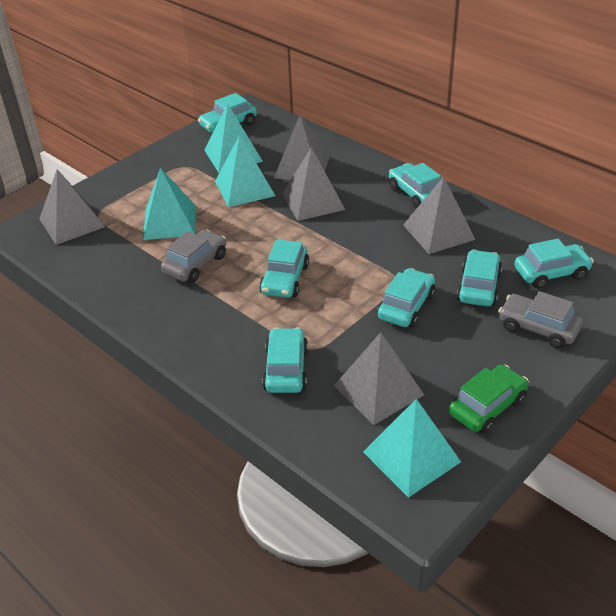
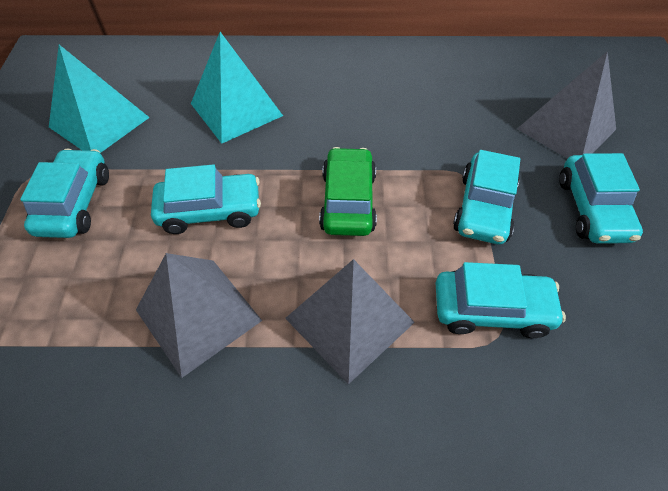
grey car: [161,230,226,283] [498,291,583,348] = 2 -> none = 0
grey pyramid: [39,169,105,245] [274,115,330,180] [282,147,345,221] [334,332,424,425] [403,176,476,254] = 5 -> [136,253,262,378] [285,259,415,384] [517,51,616,159] = 3
turquoise car: [198,93,257,133] [259,239,309,298] [262,327,308,393] [377,268,435,328] [389,163,441,209] [456,250,502,306] [514,239,594,289] = 7 -> [20,149,109,238] [151,164,261,234] [436,262,566,338] [453,150,520,244] [559,153,643,244] = 5
turquoise pyramid: [143,168,196,240] [204,103,263,173] [215,135,275,207] [363,399,461,498] = 4 -> [49,45,150,153] [191,32,283,144] = 2

